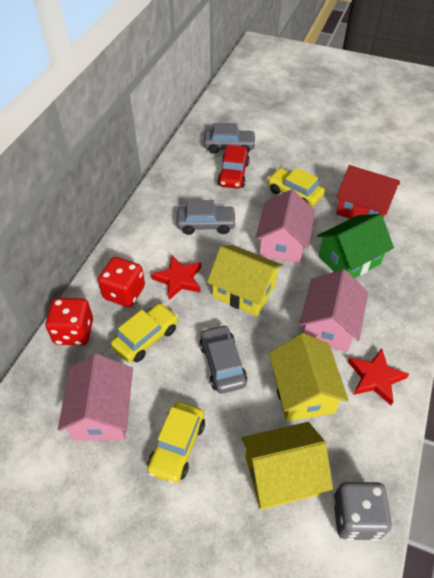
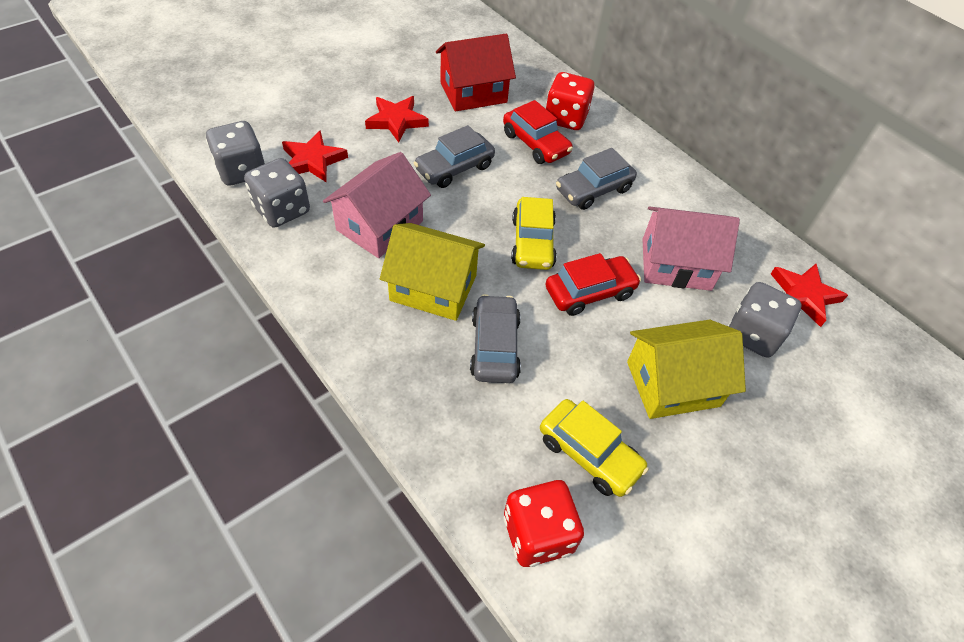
green house: [317,214,394,278] = 1 -> none = 0
grey dice: [333,482,392,541] = 1 -> [206,121,265,186] [244,158,310,227] [728,282,801,358] = 3
pink house: [58,354,133,440] [255,189,315,263] [299,269,368,352] = 3 -> [323,152,431,258] [643,206,740,291] = 2
red car: [217,145,250,189] = 1 -> [503,100,573,164] [545,253,641,316] = 2
red star: [151,255,202,300] [348,348,409,405] = 2 -> [282,130,348,182] [365,96,429,143] [771,264,848,327] = 3
yellow car: [111,303,178,362] [147,402,205,484] [267,168,325,206] = 3 -> [511,197,557,270] [540,399,649,497] = 2
yellow house: [207,245,283,316] [241,422,333,510] [269,333,349,421] = 3 -> [380,223,485,321] [627,320,746,419] = 2

